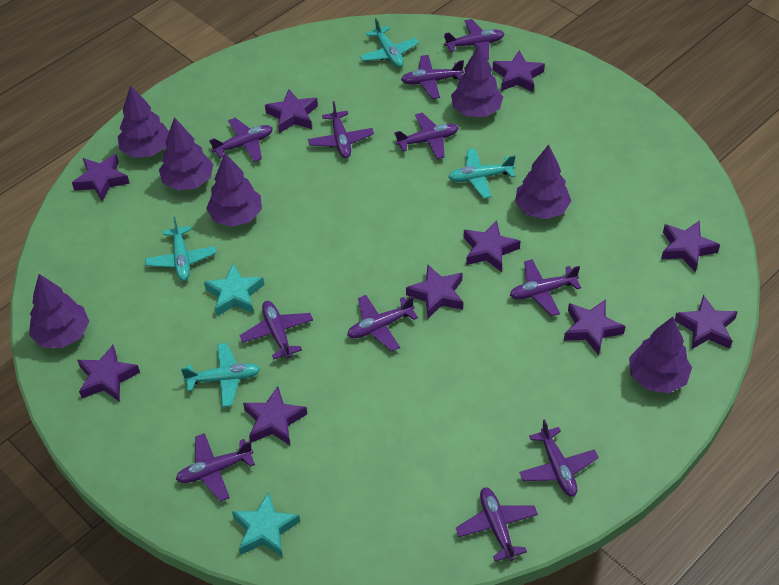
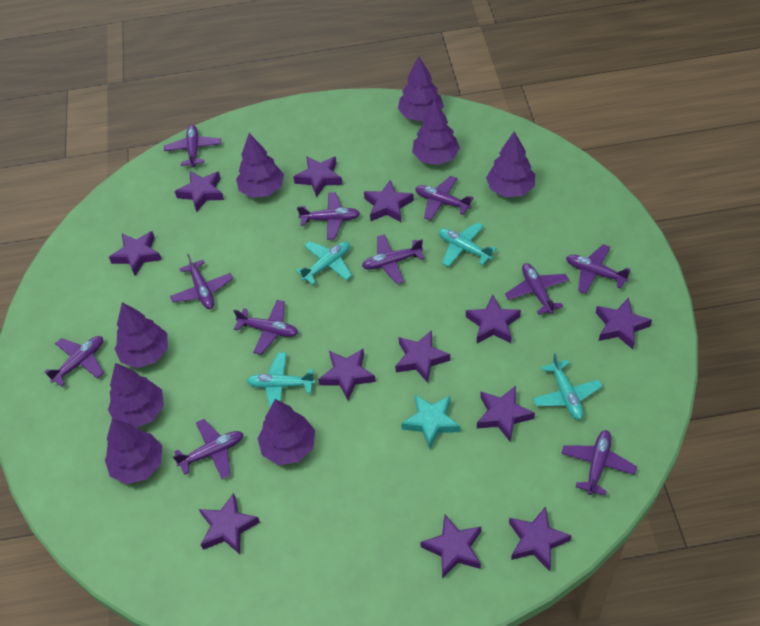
purple star: [72,154,130,201] [77,345,140,402] [243,386,307,445] [265,89,318,133] [406,264,463,318] [463,220,521,272] [493,50,545,92] [564,299,626,355] [661,220,720,272] [675,295,738,350] = 10 -> [109,231,162,276] [175,171,224,212] [199,493,260,554] [293,156,343,197] [318,349,376,400] [364,180,414,223] [395,330,450,383] [420,515,481,579] [466,295,521,343] [477,386,535,441] [509,506,572,571] [596,297,652,349] = 12
purple tree: [29,274,89,348] [118,85,169,157] [159,117,213,190] [206,153,262,227] [451,45,503,117] [515,144,571,219] [629,317,692,393] = 7 -> [105,419,162,484] [108,363,164,428] [115,302,168,368] [236,133,284,198] [257,399,315,465] [398,56,444,121] [412,99,460,165] [486,131,535,197] = 8
turquoise star: [204,263,264,316] [232,491,300,557] = 2 -> [401,394,460,450] = 1

